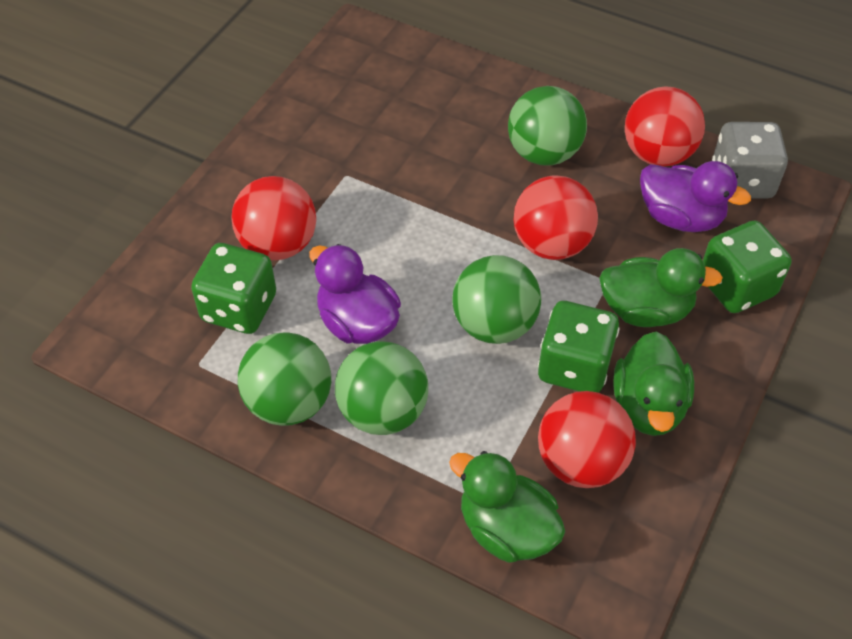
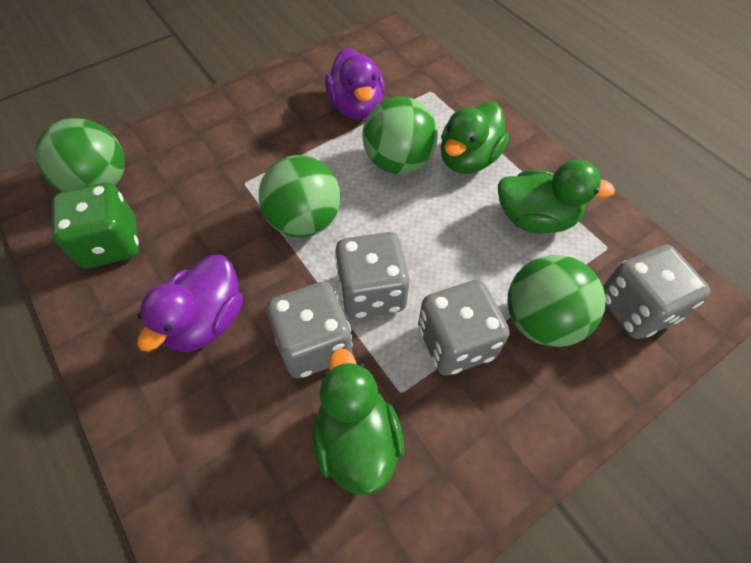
green dice: [191,243,276,334] [538,301,620,393] [703,221,792,313] = 3 -> [52,183,139,269] = 1
grey dice: [712,122,788,199] = 1 -> [267,282,353,379] [335,232,410,319] [418,280,509,376] [603,245,710,339] = 4
red ball: [231,176,316,260] [514,175,598,260] [538,391,636,488] [625,86,705,167] = 4 -> none = 0

